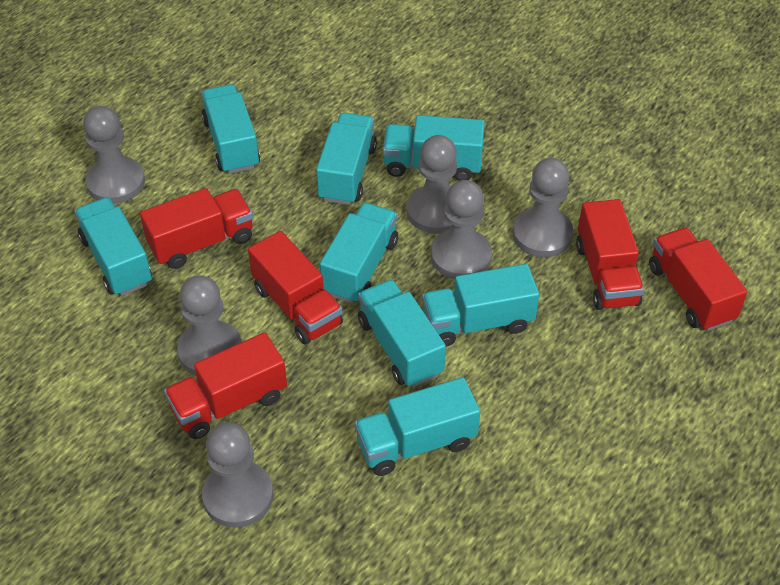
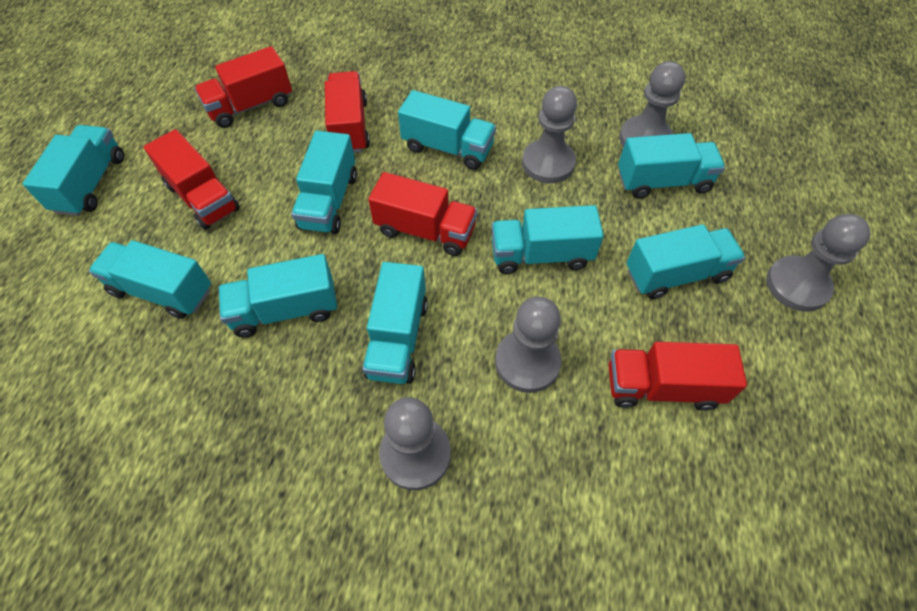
grey pawn: [83,106,145,204] [177,275,242,376] [202,422,273,528] [407,135,457,234] [431,180,492,279] [512,158,573,257] = 6 -> [379,397,451,490] [495,296,562,393] [522,86,577,183] [619,61,685,147] [766,214,871,312] = 5
turquoise truck: [75,197,152,296] [201,84,260,174] [316,113,377,205] [320,203,398,303] [355,377,480,476] [358,279,446,387] [383,115,485,181] [422,264,539,347] = 8 -> [23,125,124,216] [89,240,211,319] [219,254,337,338] [291,131,357,234] [362,262,428,384] [398,90,496,170] [491,205,604,274] [618,133,725,198] [626,224,745,299] = 9

